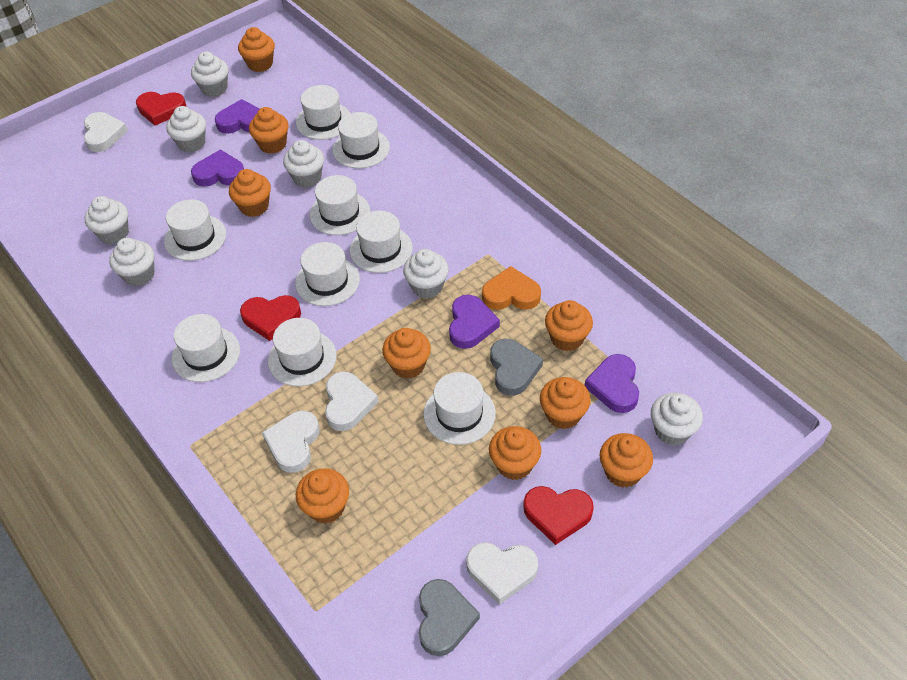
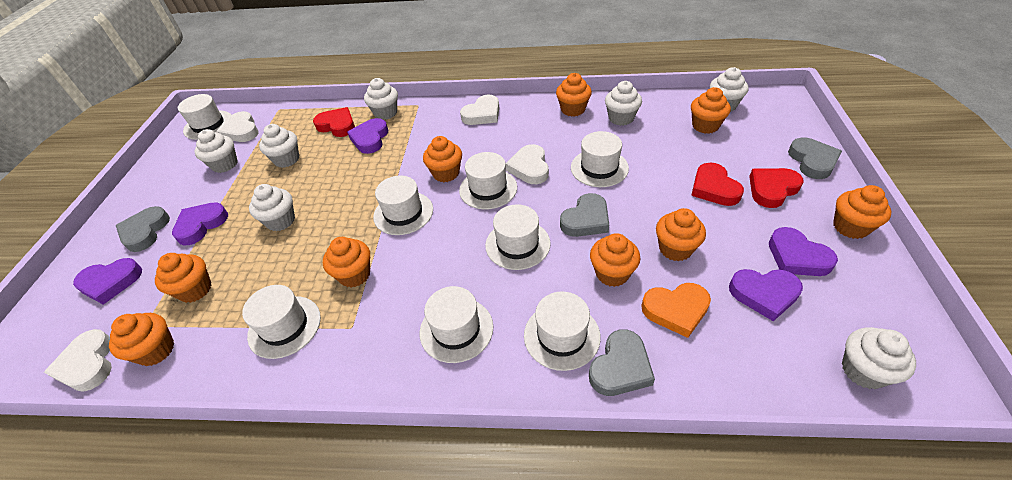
grey heart: [419,579,480,656] [490,339,543,396] = 2 -> [116,206,170,252] [560,193,609,237] [589,329,655,396] [788,137,842,179] = 4
purple heart: [191,149,244,187] [215,99,259,134] [449,295,500,349] [585,354,639,413] = 4 -> [73,258,142,305] [172,203,228,245] [347,118,388,154] [729,269,803,321] [769,227,838,276] = 5
white hat: [164,199,226,261] [172,314,240,382] [268,318,337,386] [295,242,360,306] [296,85,350,140] [309,175,370,235] [332,112,390,168] [350,210,413,273] [423,372,496,445] = 9 -> [178,94,231,140] [242,285,321,359] [373,176,433,235] [420,286,493,363] [459,152,517,209] [485,204,551,270] [524,292,601,371] [571,131,629,187] = 8

